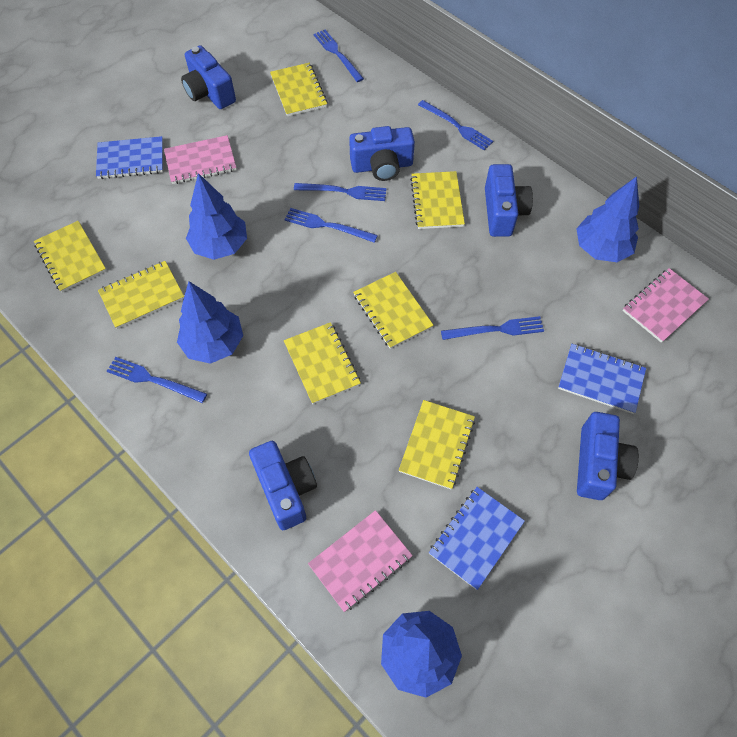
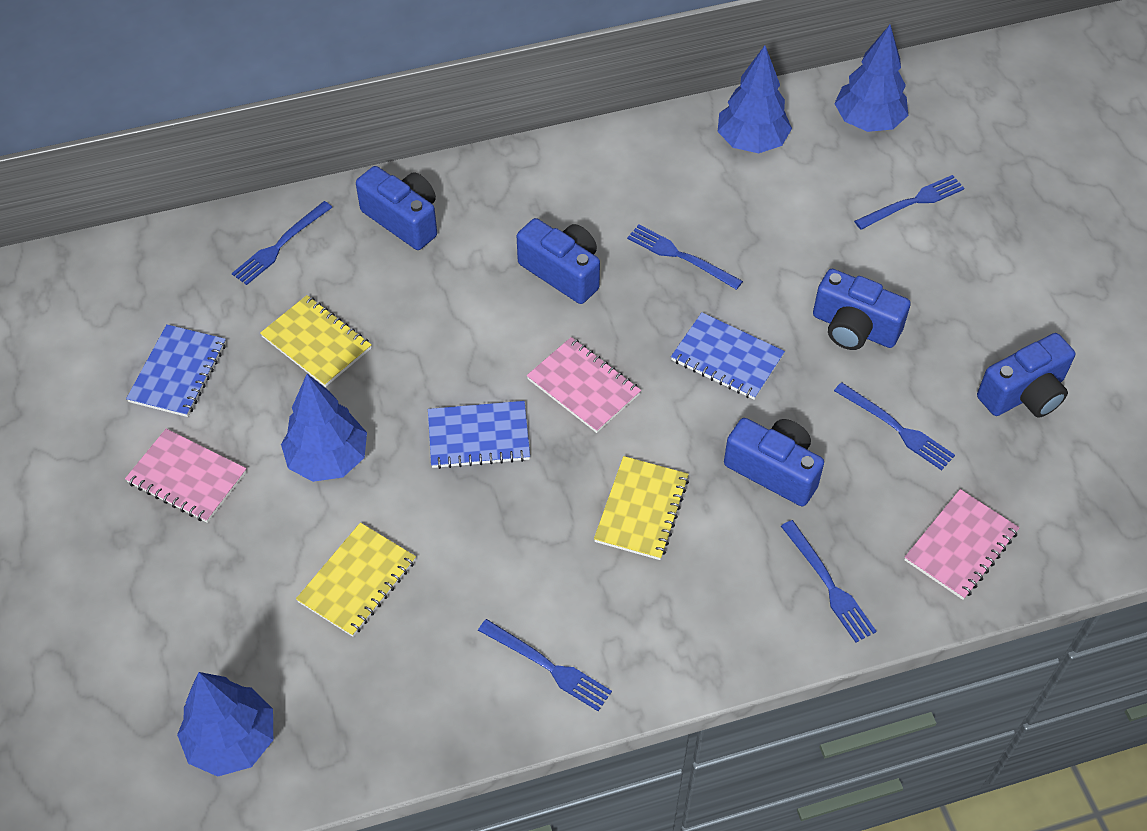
yellow notebook: [34,221,106,292] [98,261,184,329] [270,63,328,117] [284,322,361,404] [353,272,434,349] [399,400,475,489] [410,171,465,229] = 7 -> [260,295,372,387] [296,523,416,637] [594,456,689,560] = 3

